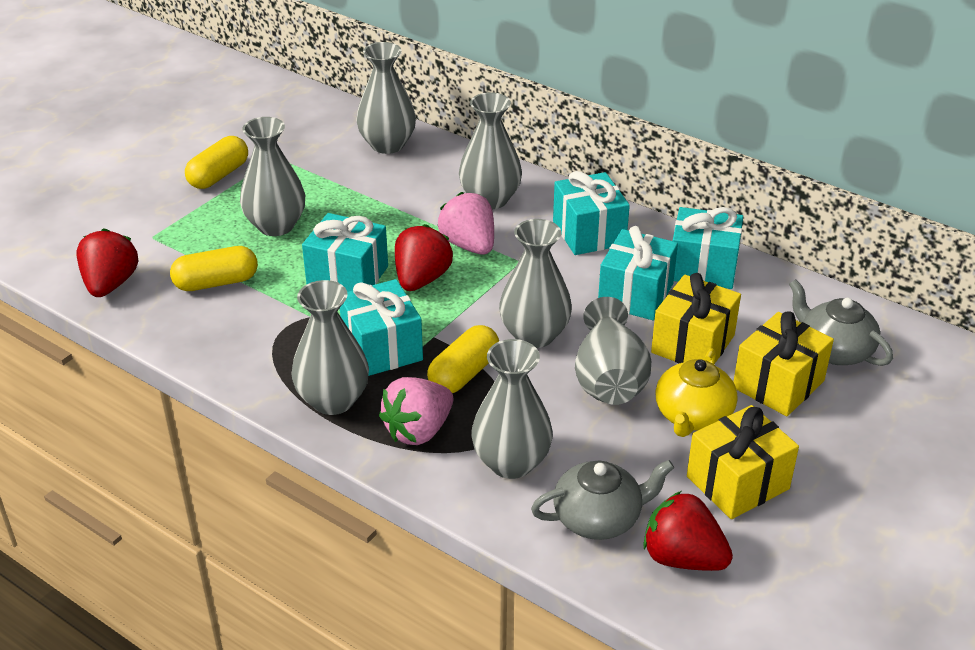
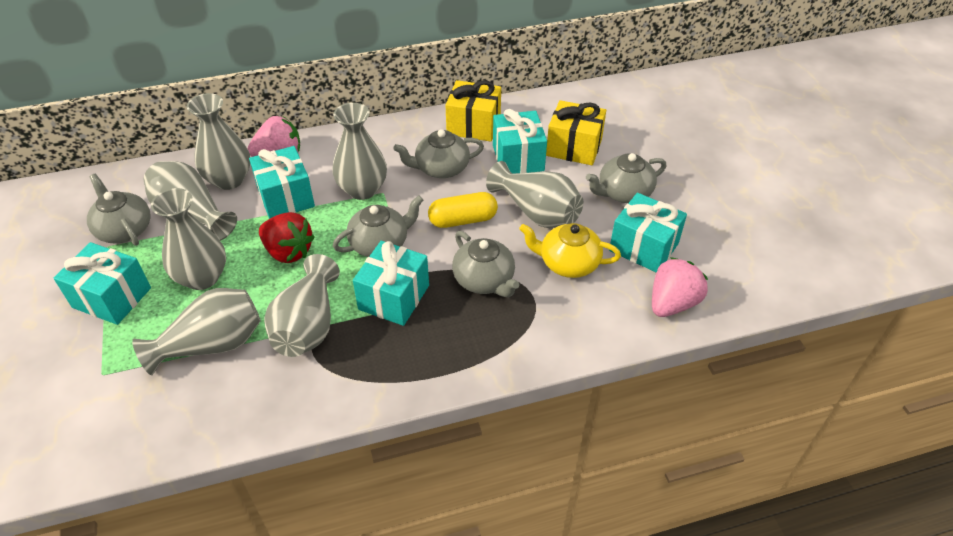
grey teapot: [531,460,674,540] [789,279,893,366] = 2 -> [87,174,151,246] [333,196,423,257] [393,129,484,178] [452,231,520,297] [586,153,666,203] = 5
red strawberry: [76,228,138,297] [395,224,453,291] [643,491,733,571] = 3 -> [259,212,315,263] = 1
yellow capsule: [170,246,258,291] [185,136,248,189] [427,325,499,393] = 3 -> [428,192,498,228] = 1
yellow gift: [651,273,741,364] [687,405,799,519] [733,311,834,416] = 3 -> [446,80,501,142] [546,100,606,165] = 2

